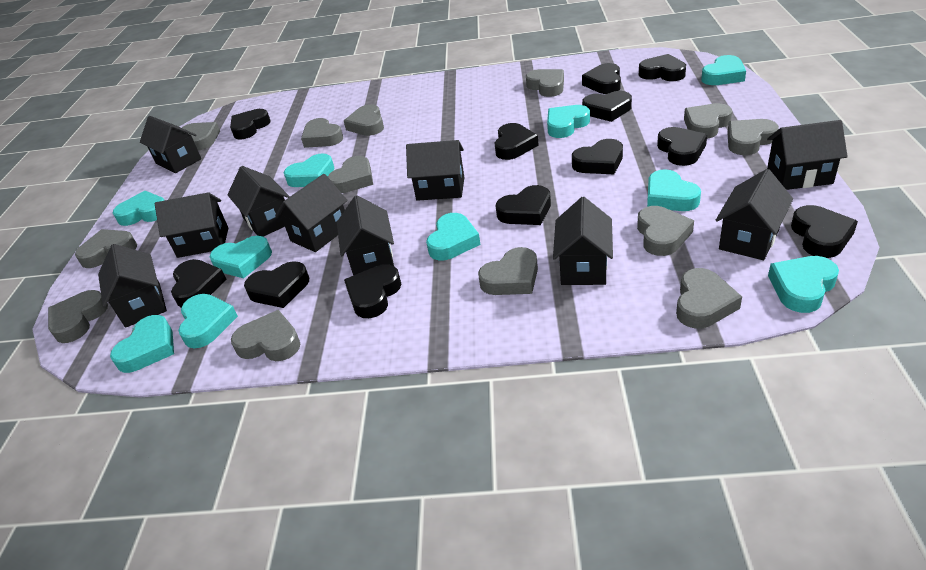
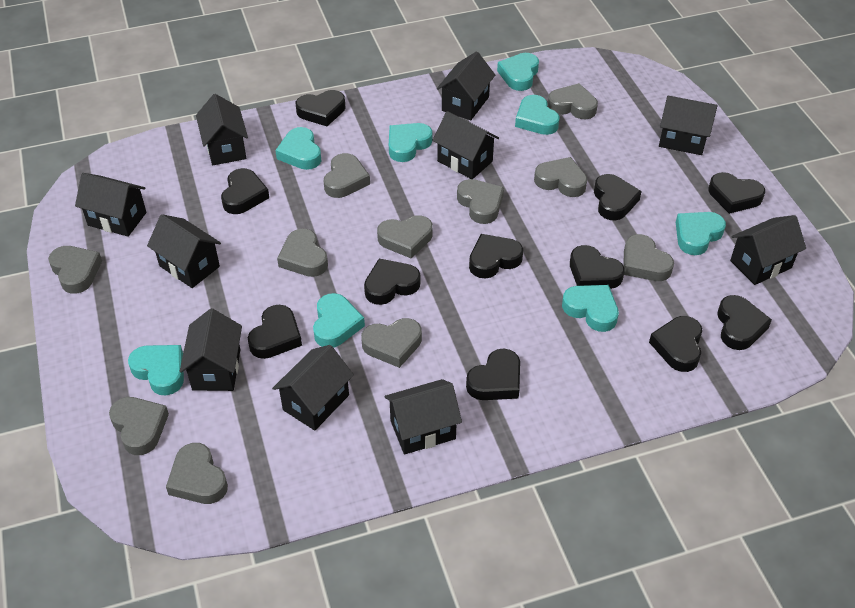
black heart: [171,259,227,308] [230,109,271,139] [244,261,309,308] [344,264,401,318] [495,123,539,160] [496,185,551,225] [572,139,623,174] [582,63,621,94] [582,91,632,122] [639,54,686,81] [657,127,707,166] [791,205,858,258] = 12 -> [221,168,269,214] [248,305,302,359] [296,90,345,126] [364,259,420,305] [466,348,520,400] [469,234,523,279] [570,245,624,289] [594,174,642,221] [649,316,702,372] [709,172,765,214] [717,295,772,350] = 11
grey heart: [48,290,108,343] [75,229,137,268] [182,122,220,151] [231,310,300,361] [301,118,343,148] [327,156,373,193] [344,104,384,136] [478,247,538,295] [526,69,564,97] [637,206,694,256] [676,268,742,328] [684,103,732,139] [727,119,779,155] = 13 -> [48,246,102,294] [109,397,169,455] [166,443,228,504] [277,229,328,277] [324,153,370,198] [361,318,422,368] [377,215,433,259] [457,179,504,224] [534,157,587,197] [547,83,598,119] [624,234,674,281] = 11
turquoise heart: [110,315,174,373] [113,191,165,226] [178,294,238,348] [210,236,272,278] [284,153,334,187] [426,213,481,261] [547,105,590,138] [647,169,701,211] [701,55,746,85] [768,256,839,313] = 10 -> [128,345,184,395] [275,127,321,170] [313,293,365,348] [389,123,432,162] [497,53,539,91] [515,95,560,135] [562,285,619,332] [676,212,726,255] = 8

